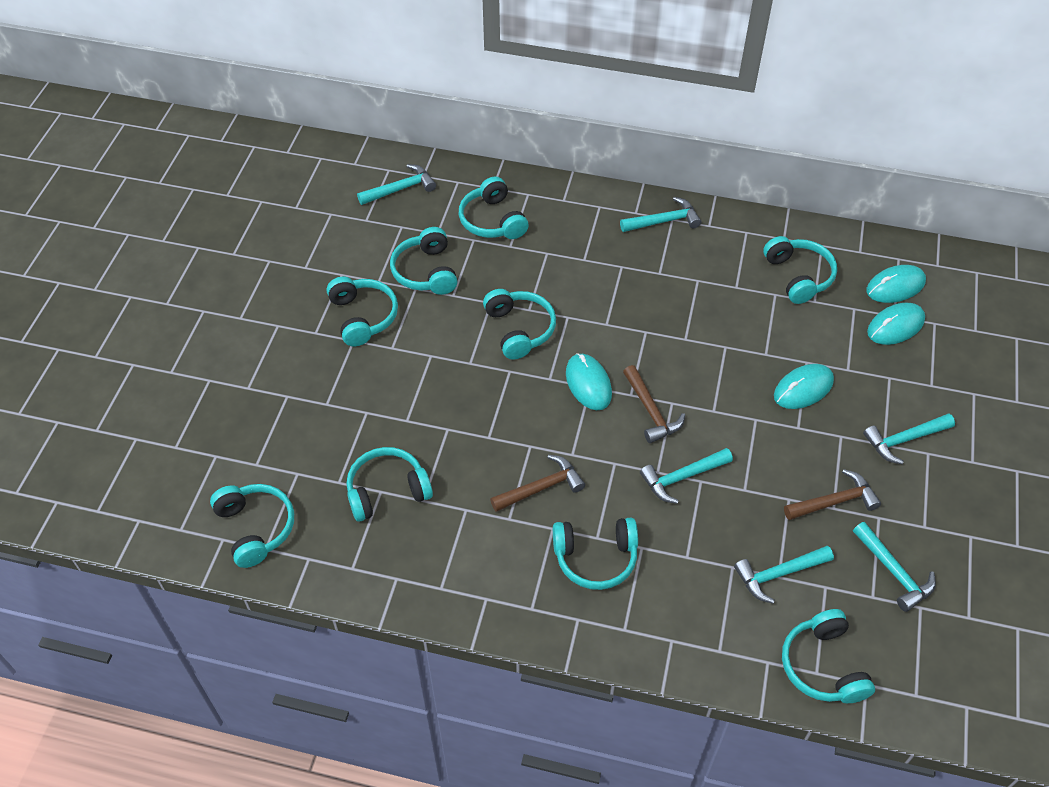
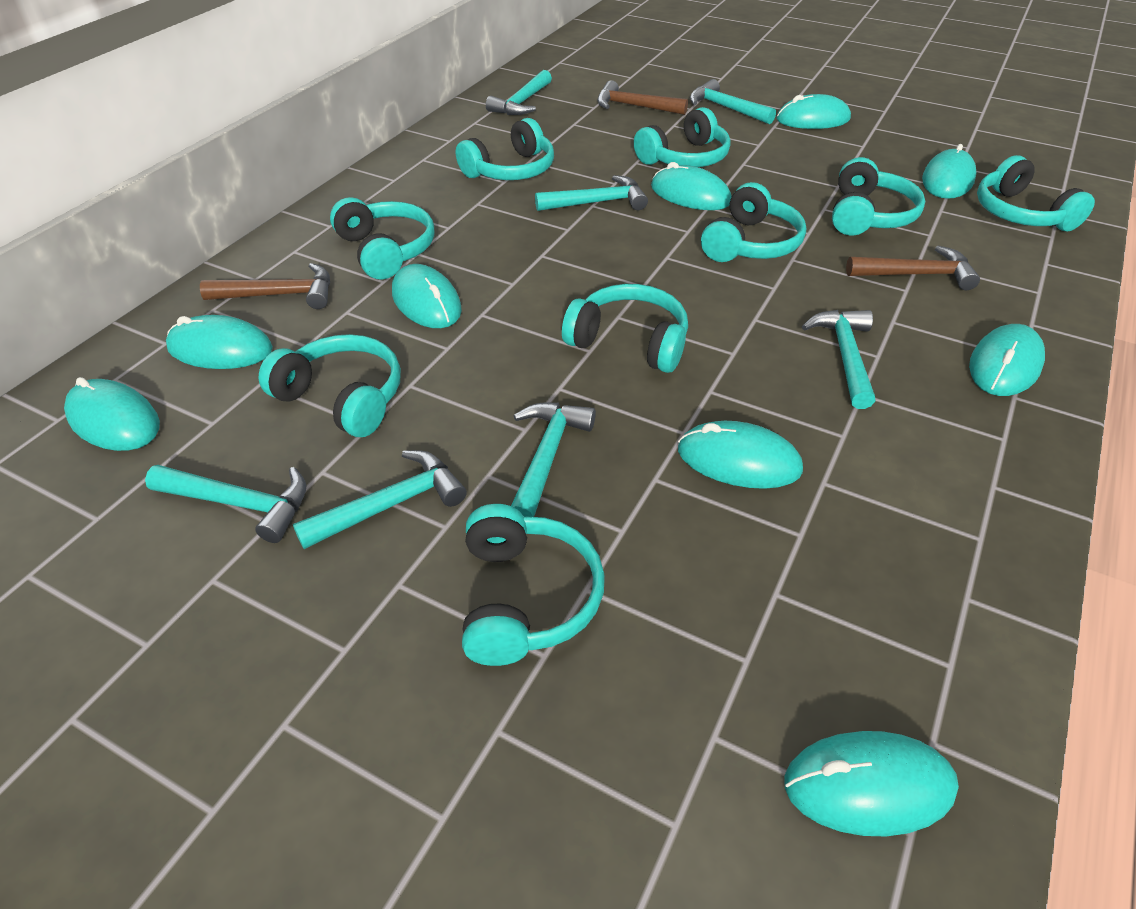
turquoise hammer: [357,164,436,205] [620,197,701,232] [640,448,733,504] [734,546,834,604] [853,522,936,612] [863,413,955,464] = 6 -> [145,465,307,543] [293,450,467,549] [486,70,552,115] [511,403,596,517] [535,175,648,211] [690,79,776,124] [802,310,875,409] = 7
turquoise mouse: [566,353,612,410] [774,364,834,409] [866,265,926,303] [867,303,925,345] = 4 -> [64,377,160,451] [166,315,273,369] [392,264,462,328] [651,162,732,210] [678,421,803,489] [776,94,851,129] [784,731,959,837] [922,144,976,199] [969,324,1045,396] = 9

